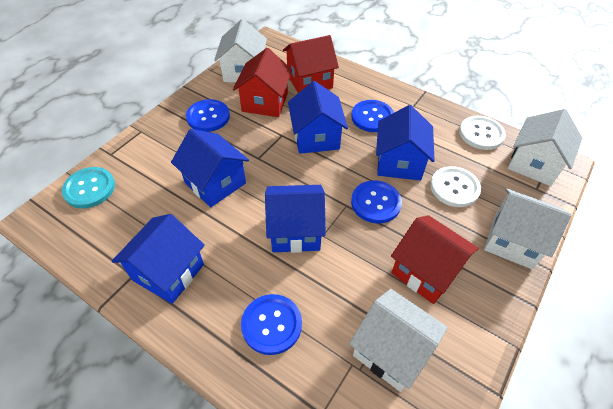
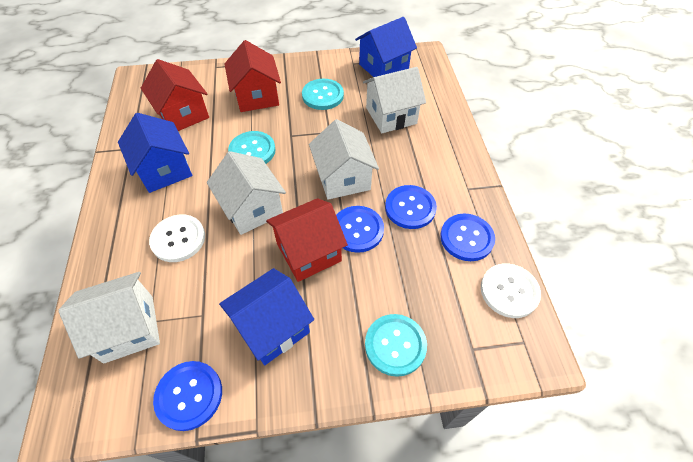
blue house: [112,214,205,304] [171,129,249,207] [265,185,326,253] [288,81,348,154] [376,105,435,180] = 5 -> [118,113,192,193] [219,268,314,365] [355,17,417,77] = 3
turquoise button: [62,167,115,208] = 1 -> [228,131,276,164] [302,79,344,110] [365,314,427,377] = 3

